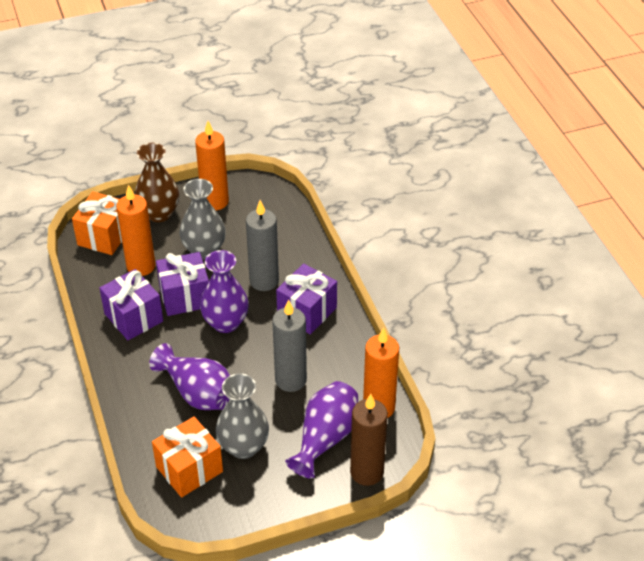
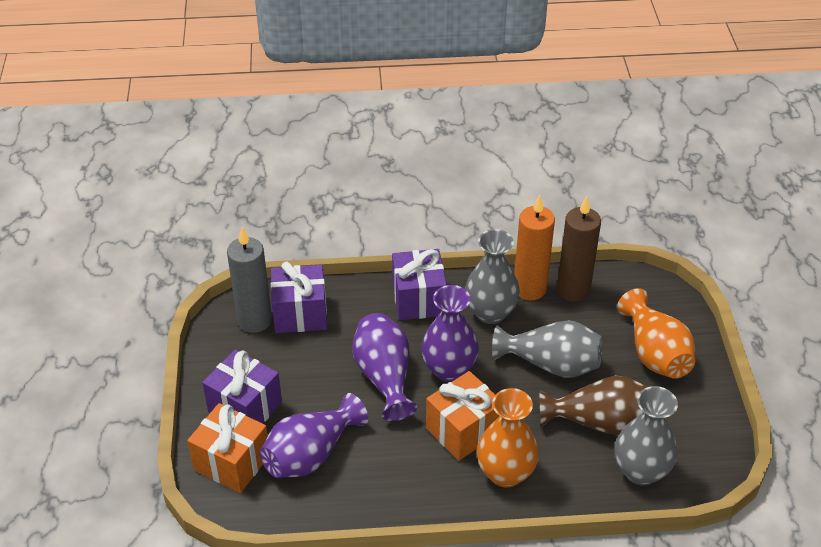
grey candle: [246,200,279,291] [272,299,307,392] = 2 -> [227,227,272,333] = 1
grey vase: [179,179,226,260] [216,373,269,459] = 2 -> [465,229,520,324] [492,320,603,378] [615,386,678,485] = 3
orange candle: [116,185,156,276] [195,121,229,210] [363,327,399,418] = 3 -> [514,195,555,300] = 1
orange vase: none = 0 -> [477,388,539,488] [617,288,695,379] = 2

